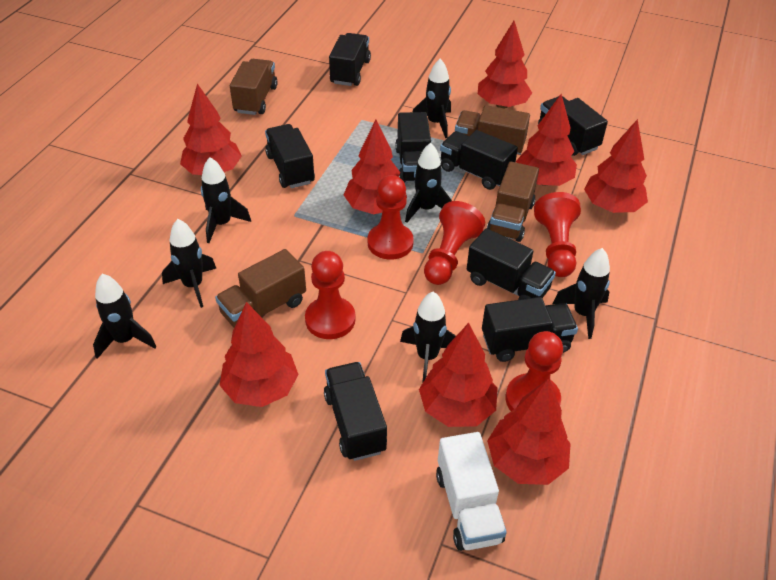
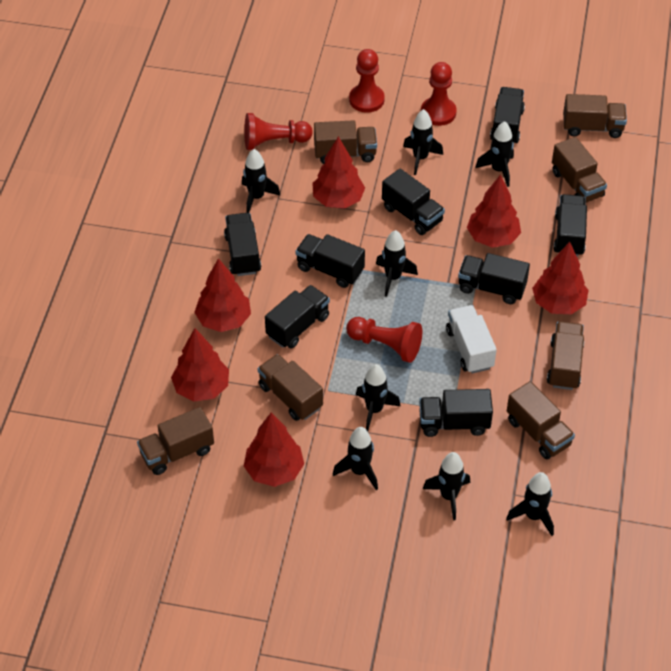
black rocket: [93,274,156,359] [162,219,217,308] [201,157,251,243] [400,292,456,383] [405,143,452,223] [413,58,451,138] [553,248,610,339] = 7 -> [242,149,281,213] [333,427,378,490] [356,364,400,431] [376,230,418,297] [403,109,443,175] [423,452,470,520] [475,121,514,187] [506,472,554,536] = 8
brown truck: [215,249,306,328] [230,59,278,115] [455,105,530,154] [487,162,539,242] = 4 -> [137,407,214,475] [258,354,323,421] [314,120,377,164] [507,381,575,459] [547,321,584,390] [552,137,607,203] [563,94,627,138] = 7
red pawn: [305,251,355,339] [368,175,414,260] [424,201,485,285] [506,331,563,411] [534,192,581,277] = 5 -> [244,113,312,150] [346,317,422,363] [349,49,385,113] [421,62,457,126] = 4
red tree: [180,84,242,175] [220,302,299,407] [344,120,407,214] [419,323,498,427] [478,21,532,109] [487,379,571,485] [516,94,577,186] [584,119,648,213] = 8 -> [171,328,229,401] [194,258,251,332] [244,413,304,487] [312,136,365,209] [467,175,521,248] [532,242,588,314] = 6

